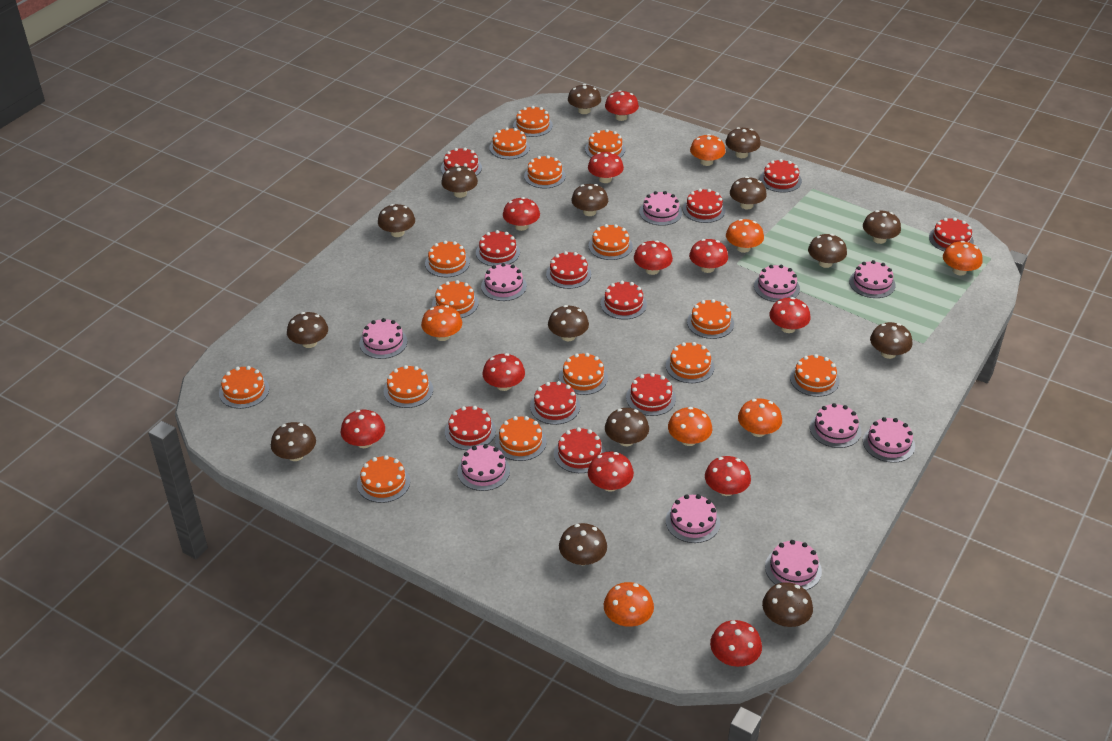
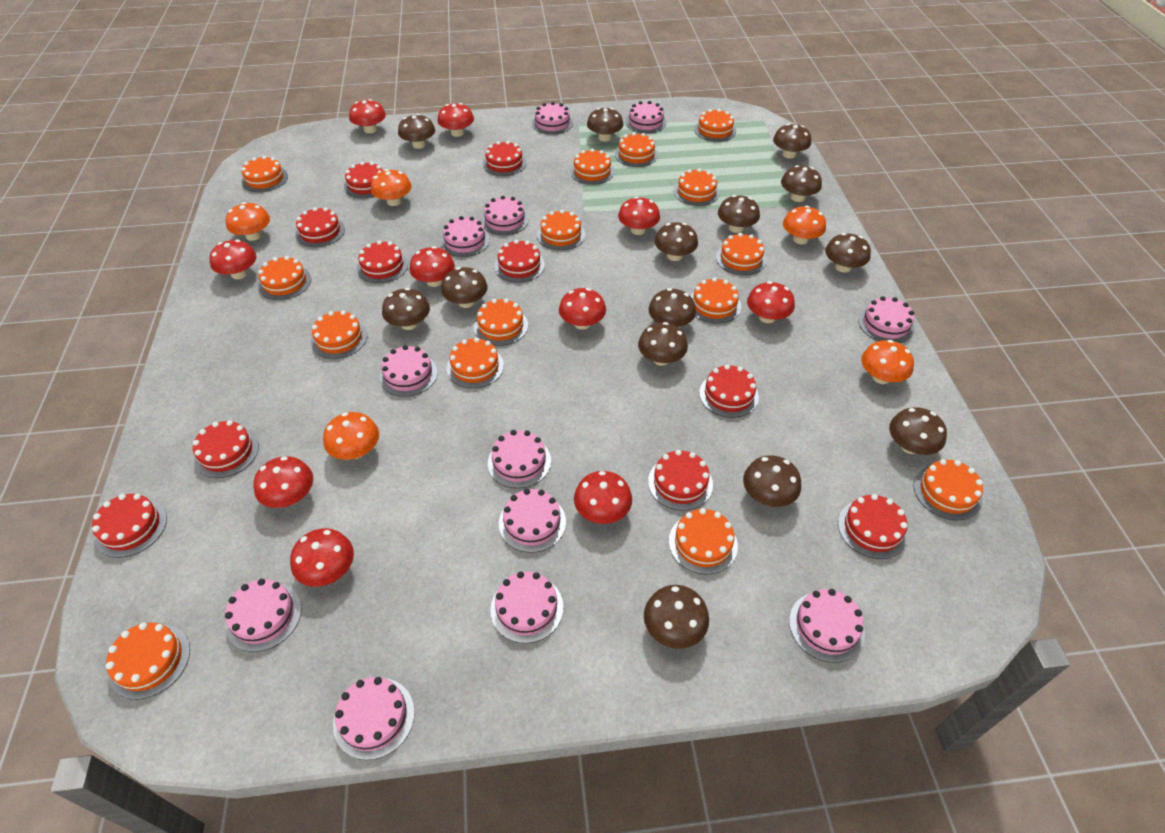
brown mushroom: [271,422,316,461] [287,312,328,348] [378,204,415,237] [441,165,478,198] [548,305,589,341] [559,523,607,565] [568,84,601,114] [571,184,608,216] [605,408,649,446] [725,127,761,158] [730,176,767,209] [762,582,813,627] [808,234,847,268] [863,210,901,244] [870,322,912,359] = 15 -> [382,288,430,330] [398,114,435,149] [441,267,488,308] [587,108,623,141] [638,322,688,366] [644,585,709,649] [648,288,696,327] [654,222,698,261] [718,195,760,233] [743,455,801,507] [773,124,811,159] [781,165,822,202] [825,233,871,273] [889,407,947,455] = 14
orange mushroom: [421,305,462,341] [604,582,654,627] [668,407,712,446] [690,134,726,166] [726,219,764,253] [738,398,782,437] [943,241,983,275] = 7 -> [226,202,270,241] [323,412,379,460] [371,169,412,206] [783,206,826,244] [861,340,914,384] = 5
pink cake: [359,318,407,359] [457,444,510,491] [481,263,527,301] [639,191,682,226] [666,494,720,543] [754,265,800,302] [765,540,822,590] [810,403,861,448] [849,260,896,298] [863,417,915,463] = 10 -> [225,579,302,652] [333,677,415,760] [379,345,438,397] [440,216,490,257] [481,196,529,235] [488,430,551,488] [490,571,564,643] [499,489,566,553] [532,102,573,135] [625,101,667,133] [789,589,865,663] [858,296,915,343] = 12
red cake: [441,147,482,176] [445,406,496,450] [476,230,520,266] [530,381,580,425] [546,251,591,289] [554,427,605,473] [600,281,647,320] [626,373,676,416] [683,188,725,223] [760,159,802,193] [929,218,974,252] = 11 -> [92,494,167,558] [193,420,259,478] [295,207,345,247] [344,162,383,198] [357,240,408,283] [483,141,527,176] [494,240,545,283] [648,450,713,511] [699,364,759,418] [838,494,908,559] = 10
red mushroom: [341,410,385,448] [482,353,525,391] [503,197,540,231] [588,152,624,183] [588,452,634,492] [605,90,639,121] [634,240,673,275] [689,239,728,273] [705,456,751,496] [710,620,762,667] [769,297,811,333] = 11 -> [209,240,257,279] [253,456,313,508] [290,528,354,587] [349,99,386,133] [409,246,455,287] [438,103,474,137] [559,288,606,330] [574,471,632,524] [618,197,660,235] [747,281,795,323] = 10

